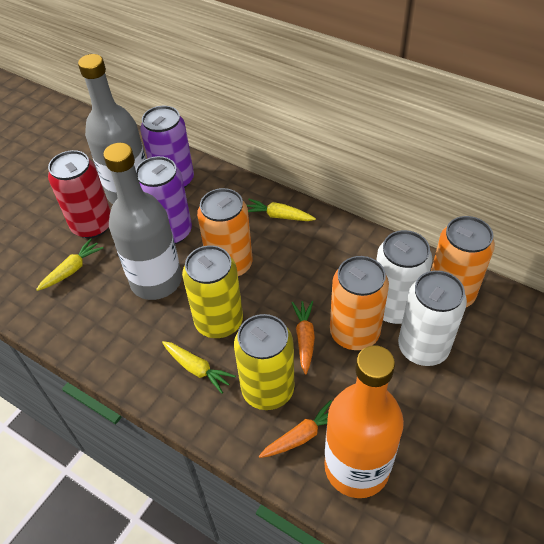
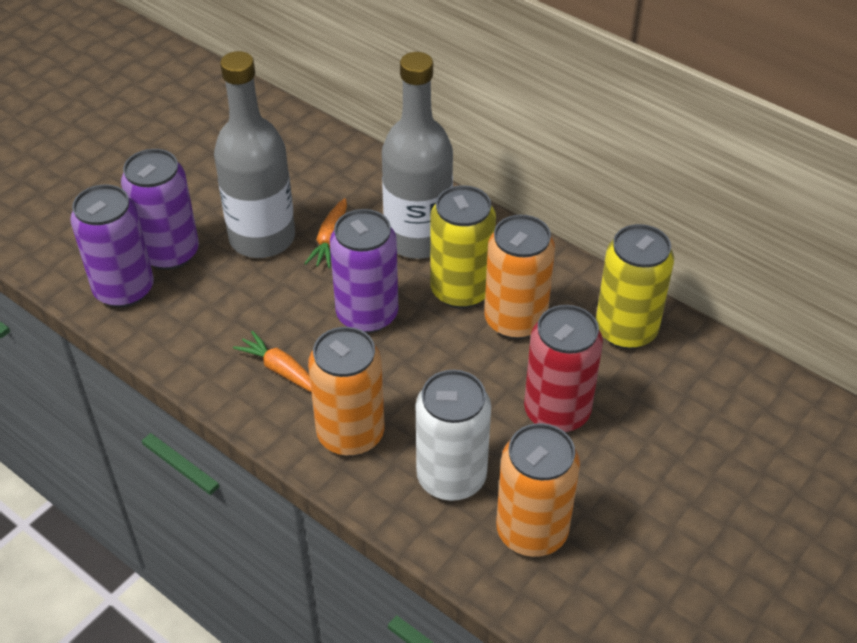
orange bottle: [324,345,404,498] = 1 -> none = 0
purple can: [136,156,192,244] [140,106,194,188] = 2 -> [70,184,154,308] [121,149,199,270] [330,209,398,333] = 3
white can: [377,230,432,324] [398,270,467,366] = 2 -> [416,370,491,501] = 1
yellow carrot: [36,239,103,291] [162,341,236,394] [247,199,316,221] = 3 -> none = 0

